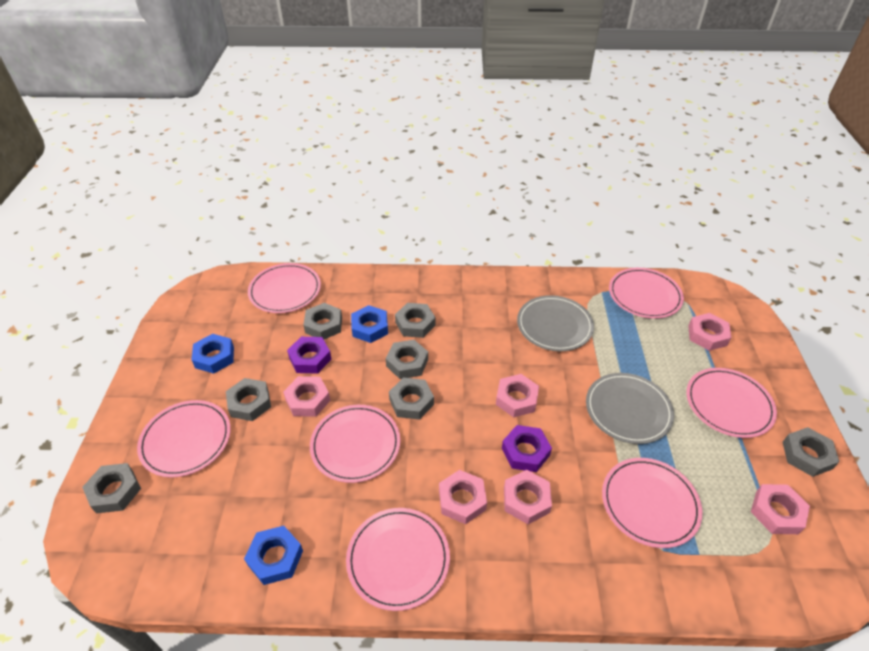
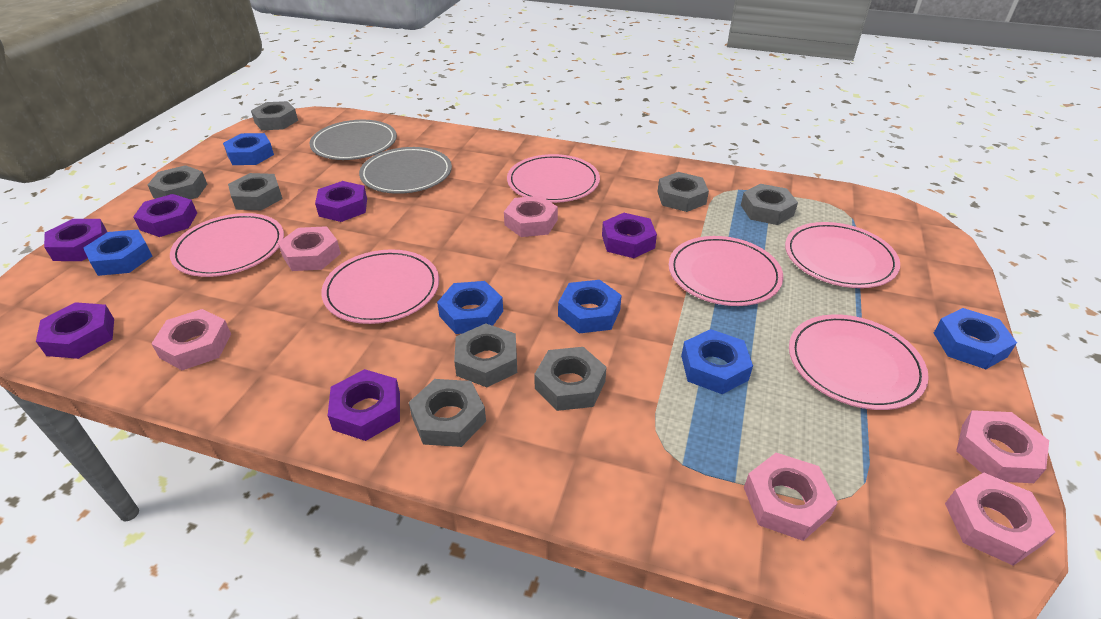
blue nut: [192,334,234,374] [244,526,303,585] [351,305,388,343] = 3 -> [84,230,152,276] [223,133,274,165] [437,281,503,334] [558,280,622,333] [681,329,753,394] [934,308,1017,369] = 6
grey nut: [82,463,141,514] [226,378,271,421] [303,303,342,339] [385,340,428,379] [389,377,434,420] [395,303,435,338] [783,427,839,477] = 7 -> [148,165,207,199] [228,173,283,210] [251,101,298,130] [409,379,486,447] [454,324,517,387] [534,347,607,411] [658,172,709,212] [741,184,798,225] = 8
pink plate: [137,400,231,477] [248,263,321,313] [310,405,400,483] [346,508,450,611] [602,458,702,548] [609,268,684,319] [686,368,777,438] = 7 -> [170,213,284,277] [321,249,439,324] [507,154,600,203] [669,236,783,306] [785,222,900,288] [789,314,929,410] = 6
purple nut: [287,337,331,374] [502,425,552,472] = 2 -> [36,302,114,359] [44,219,107,261] [133,194,197,237] [315,181,367,222] [328,369,400,441] [602,213,657,258] = 6

